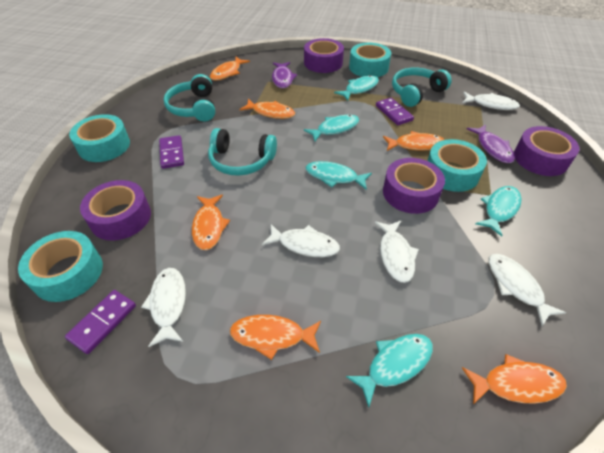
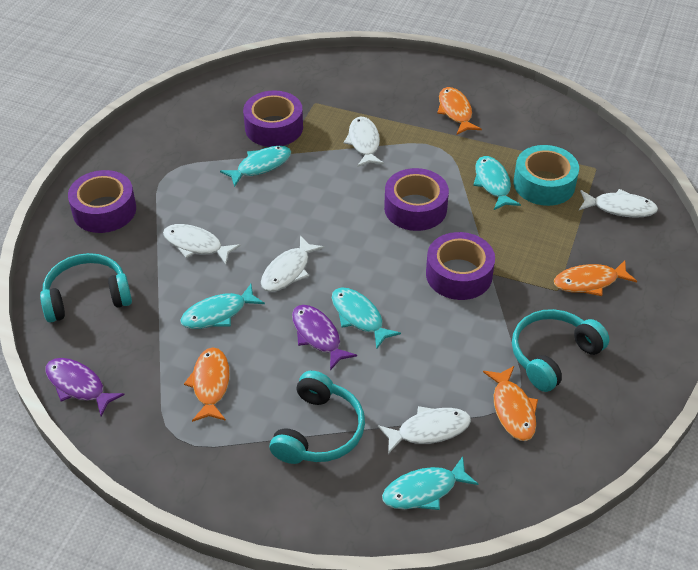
orange fish: [192,195,230,250] [210,57,250,80] [230,315,321,360] [240,99,295,119] [383,131,444,151] [462,354,567,405] = 6 -> [184,347,230,422] [437,87,482,134] [483,366,538,441] [554,260,637,296] = 4
purple domino: [65,290,136,354] [159,135,184,169] [376,98,414,125] = 3 -> none = 0
turquoise tape: [18,231,103,302] [69,114,130,162] [349,43,391,77] [427,139,487,192] = 4 -> [514,145,579,206] = 1

